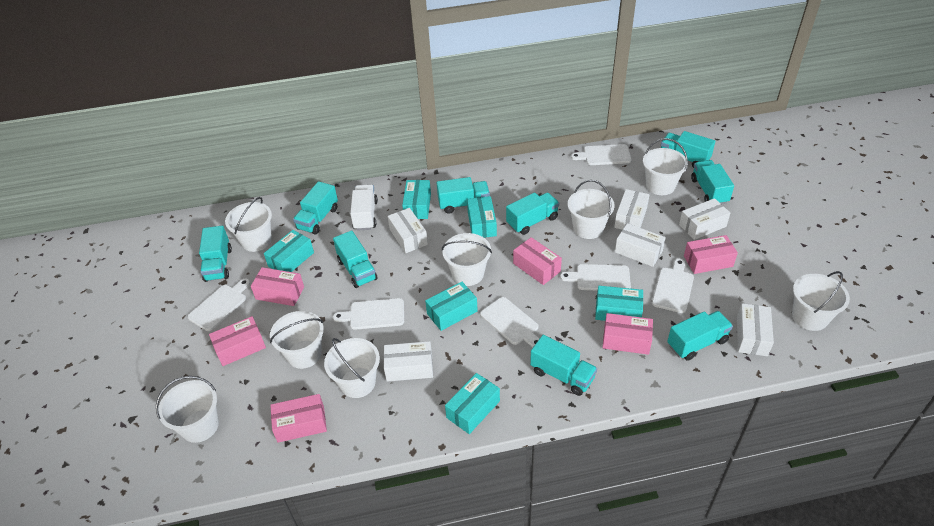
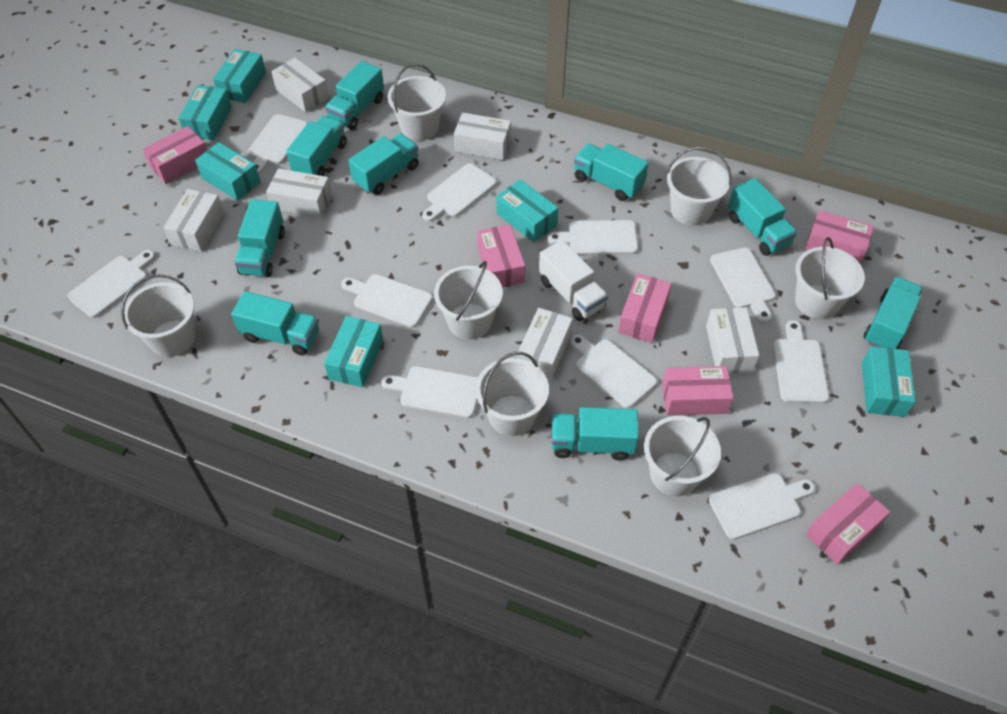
white bucket: [156,376,219,443] [225,197,272,252] [270,311,324,369] [324,338,380,398] [442,233,492,286] [568,180,615,239] [643,138,688,195] [792,271,850,331] = 8 -> [121,274,195,357] [387,63,446,141] [434,261,503,339] [476,352,549,436] [644,416,721,496] [666,147,732,226] [795,237,865,320] = 7
white cutting board: [188,279,250,331] [333,298,404,330] [480,297,540,347] [560,264,631,291] [571,144,632,165] [652,259,694,313] = 6 -> [67,250,155,318] [247,114,307,174] [341,274,433,328] [381,366,478,418] [422,163,497,222] [548,220,638,255] [570,334,657,408] [709,473,815,540] [710,247,776,323] [773,320,829,403] = 10

